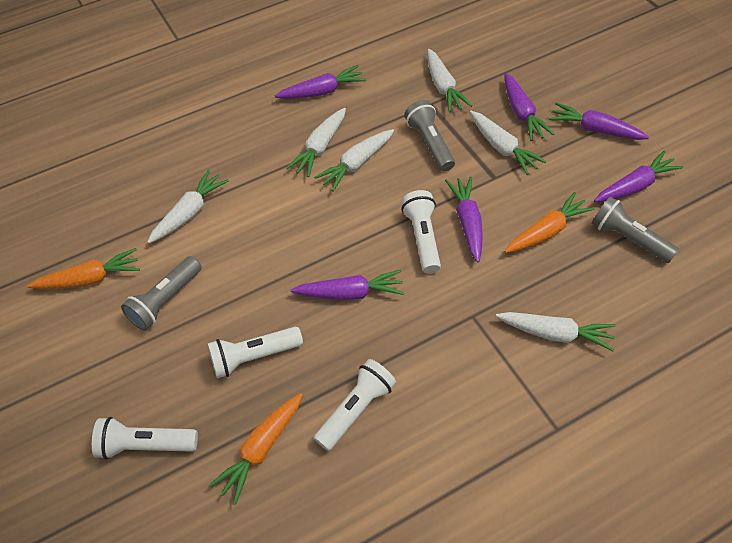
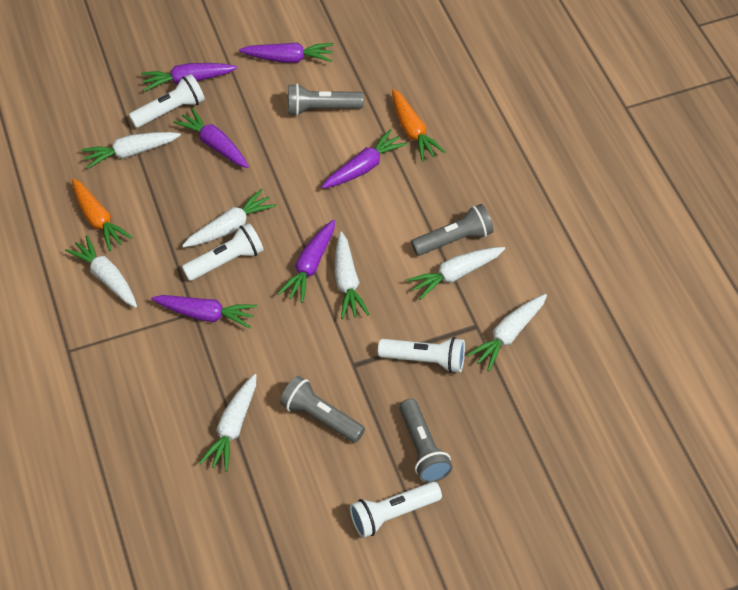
grey flashlight: [121,256,202,331] [404,100,455,171] [591,196,679,263] = 3 -> [280,376,365,443] [288,84,363,116] [399,399,453,483] [411,204,494,256] = 4
orange carrot: [27,248,140,289] [208,393,302,505] [505,192,595,253] = 3 -> [72,178,133,251] [392,89,446,162] = 2
white carrot: [147,169,229,243] [286,108,346,177] [314,129,394,192] [427,49,472,113] [470,111,546,175] [496,312,616,351] = 6 -> [65,235,137,307] [81,132,181,169] [182,189,277,247] [199,374,256,472] [335,232,369,319] [407,247,505,300] [467,294,547,371] = 7

